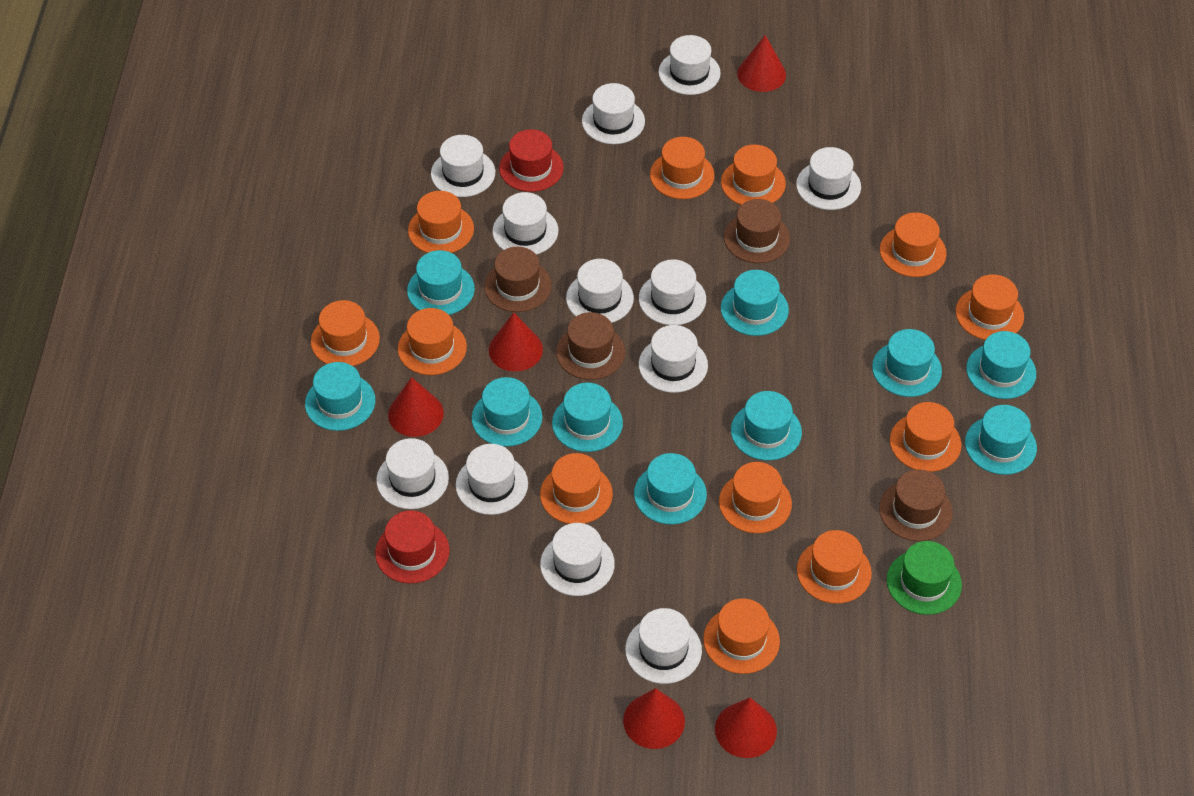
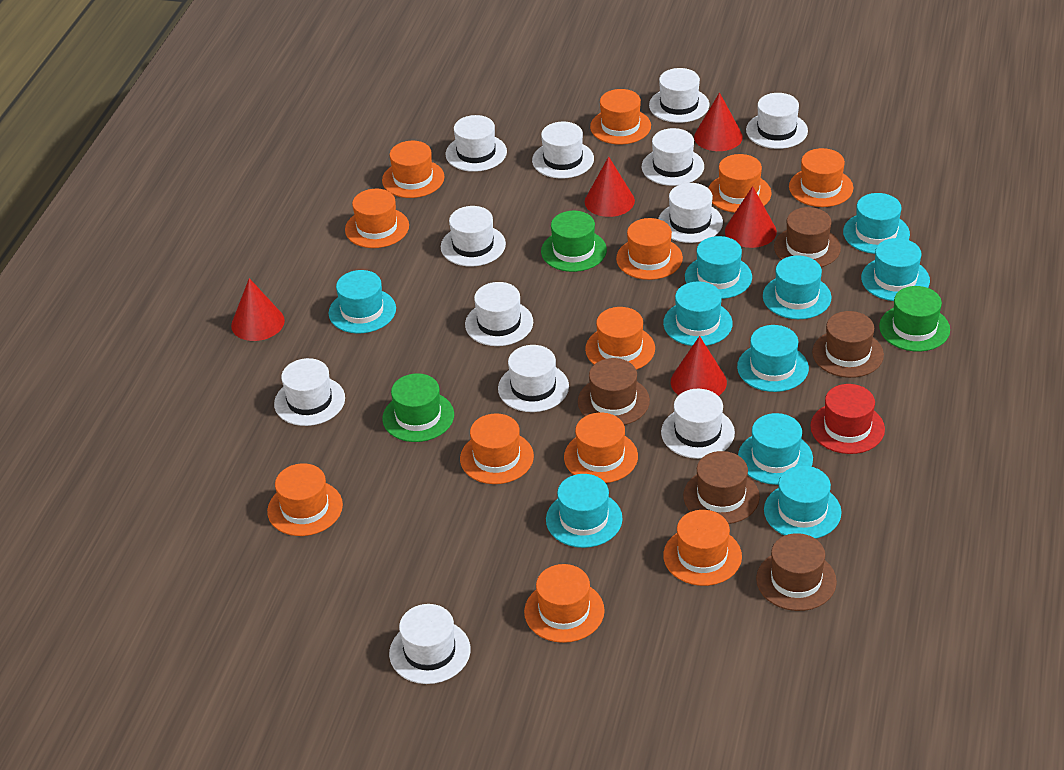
brown hat: [484,247,552,312] [556,312,625,380] [724,199,790,263] [879,470,953,541] = 4 -> [578,358,650,425] [683,451,760,524] [756,533,837,611] [774,207,841,267] [812,311,884,378] = 5
green hat: [887,541,962,615] = 1 -> [382,373,454,442] [541,211,607,272] [879,286,950,352] = 3
red hat: [375,511,449,584] [499,129,564,192] = 2 -> [810,384,885,454] = 1

